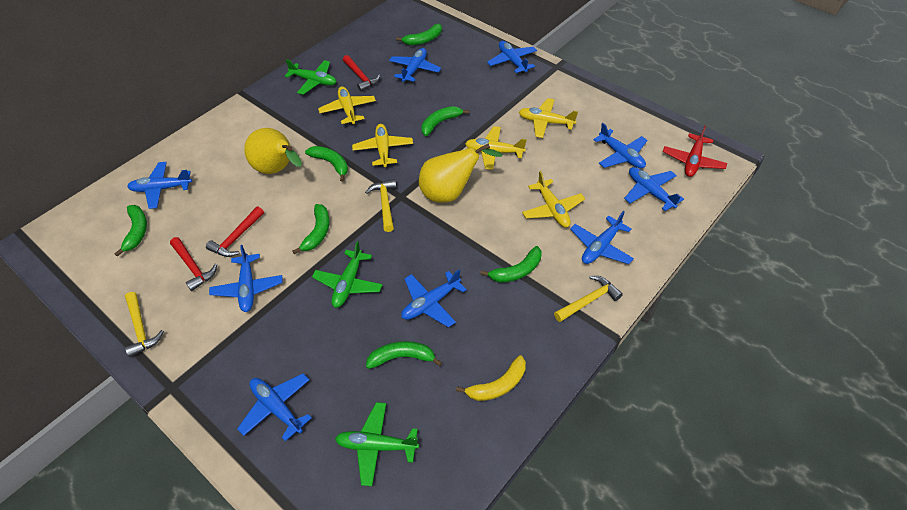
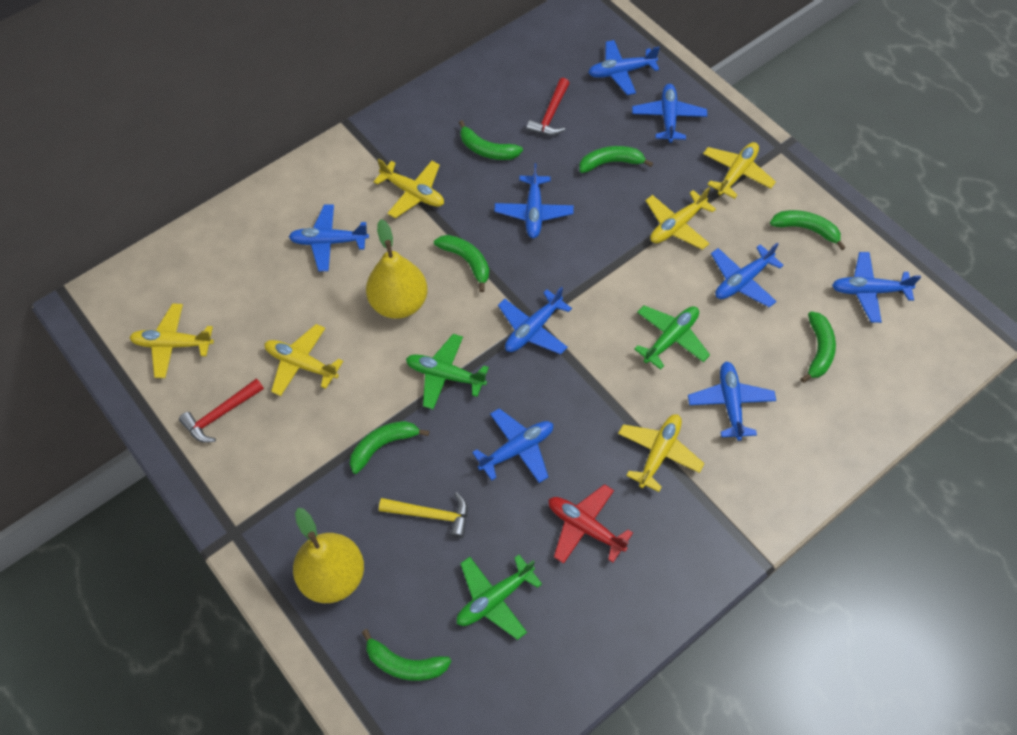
red hammer: [170,237,217,291] [206,206,264,257] [343,55,380,91] = 3 -> [179,378,264,442] [526,78,569,136] = 2
yellow banana: [456,355,526,401] = 1 -> none = 0
yellow hammer: [125,292,164,357] [365,179,397,232] [554,276,623,322] = 3 -> [379,492,468,538] = 1
yellow plane: [318,86,376,125] [352,124,413,167] [465,126,527,170] [519,98,578,138] [522,171,585,227] = 5 -> [129,303,214,378] [264,324,343,396] [373,159,444,218] [618,414,705,492] [645,187,716,250] [703,142,776,199] = 6

